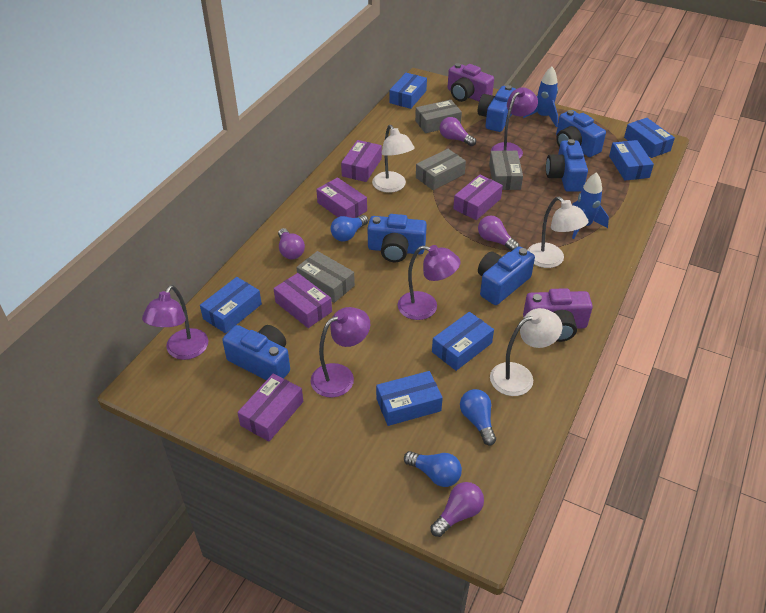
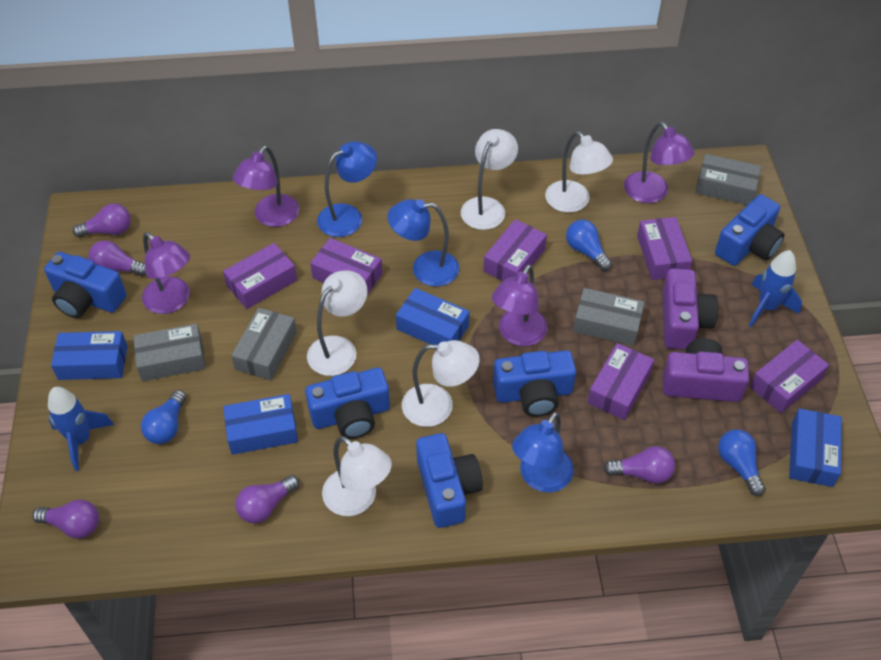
blue box: [200,277,262,333] [376,371,443,426] [390,73,427,109] [432,312,494,371] [609,140,654,181] [624,118,675,158] = 6 -> [51,331,127,380] [223,394,298,455] [396,288,469,345] [789,408,842,487] = 4
blue camera: [222,325,290,380] [368,214,427,262] [478,85,516,132] [478,246,535,305] [546,139,588,192] [556,110,606,157] = 6 -> [44,252,127,318] [305,368,390,439] [416,433,483,528] [493,350,576,417] [715,194,784,266] = 5
blue lamp: none = 0 -> [317,141,377,237] [387,199,459,287] [512,412,574,493] = 3
purple box: [237,374,303,441] [273,273,332,328] [316,177,367,218] [341,140,382,182] [453,175,503,220] = 5 -> [223,243,297,309] [310,238,382,295] [483,219,547,281] [587,343,654,420] [637,217,692,280] [750,340,829,413] = 6
purple light bulb: [278,228,305,259] [430,482,484,537] [440,117,476,146] [478,216,519,251] = 4 -> [32,499,99,539] [73,204,131,237] [88,240,146,276] [235,475,299,523] [603,446,675,484] = 5
white lamp: [372,125,415,193] [490,308,562,396] [527,197,589,268] = 3 -> [307,270,368,376] [322,436,392,516] [402,340,480,427] [461,129,518,230] [545,131,613,213] = 5

